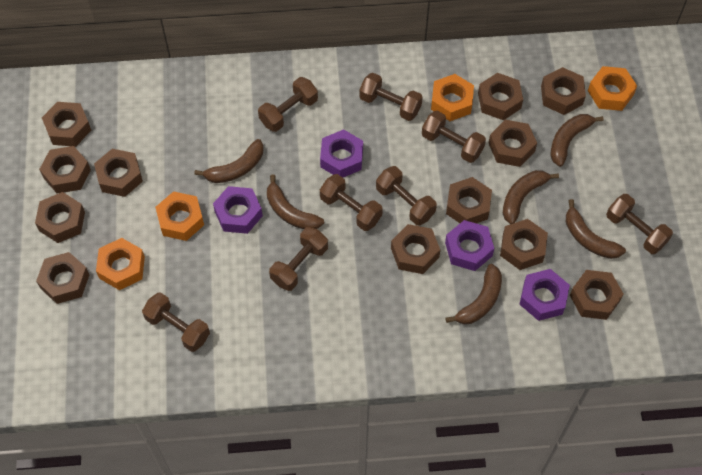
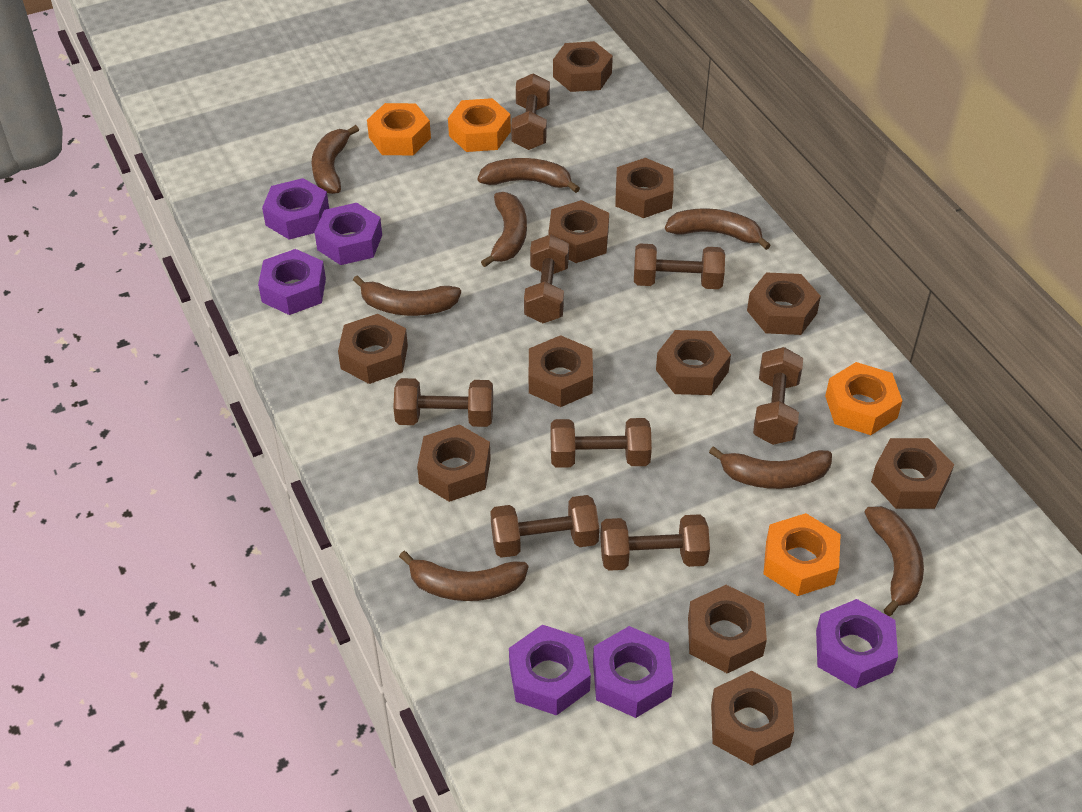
brown banana: [194,139,264,183] [267,175,324,229] [446,264,502,324] [502,170,559,224] [550,114,604,167] [566,199,626,259] = 6 -> [312,125,359,194] [353,275,461,316] [399,551,528,601] [478,158,580,193] [481,192,527,267] [665,208,771,250] [709,446,832,489] [865,506,924,616] = 8
brown nut: [35,192,85,243] [36,252,89,304] [39,146,91,194] [42,102,91,147] [94,149,143,197] [391,224,440,274] [446,177,492,223] [478,73,523,120] [489,120,537,167] [500,219,548,270] [541,67,586,115] [570,270,624,320] = 12 -> [338,314,408,384] [417,424,491,502] [529,335,593,407] [548,200,609,263] [553,41,613,92] [615,158,674,218] [656,330,731,395] [688,585,767,673] [711,671,794,766] [747,272,821,335] [871,438,954,509] = 11
purple nut: [213,186,263,234] [320,129,363,178] [445,220,494,271] [519,269,570,321] = 4 -> [258,249,326,315] [262,178,329,240] [315,203,382,265] [509,625,591,716] [593,626,673,718] [816,599,898,689] = 6

